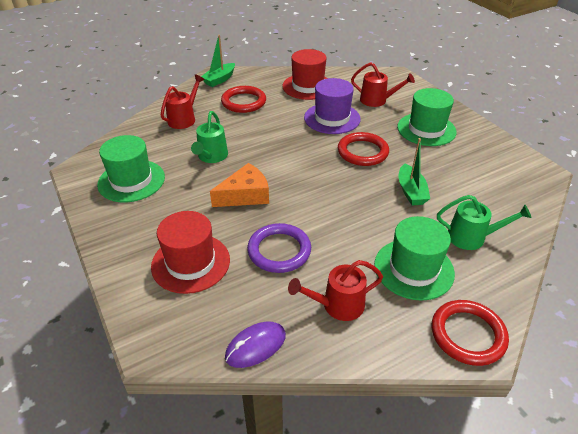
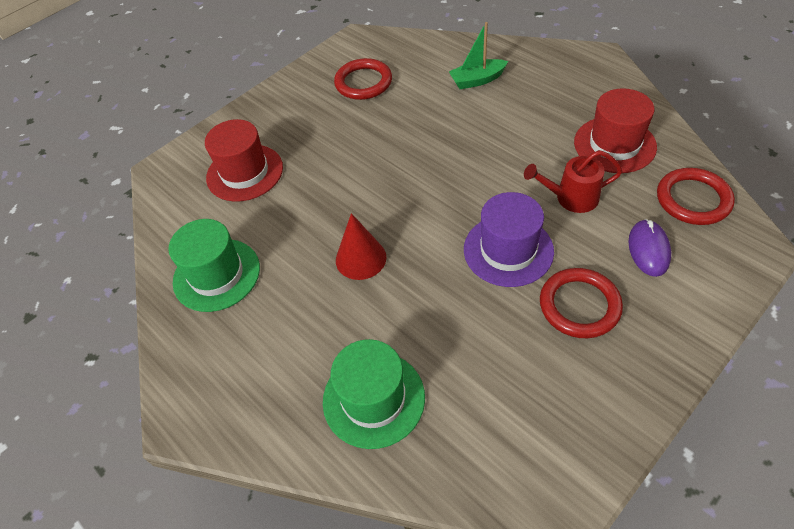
green boat: [201,35,235,87] [399,138,430,206] = 2 -> [449,22,508,89] = 1
green hat: [97,135,165,202] [374,216,455,301] [397,88,457,146] = 3 -> [168,219,260,312] [323,339,425,449] = 2
green watering can: [191,111,228,163] [437,195,531,250] = 2 -> none = 0
orange cheese: [210,163,269,207] = 1 -> none = 0
purple ring: [247,223,311,273] = 1 -> none = 0
red cone: none = 0 -> [336,213,386,280] = 1
red watering can: [161,75,204,129] [288,260,383,321] [351,62,415,107] = 3 -> [524,150,622,213] = 1

